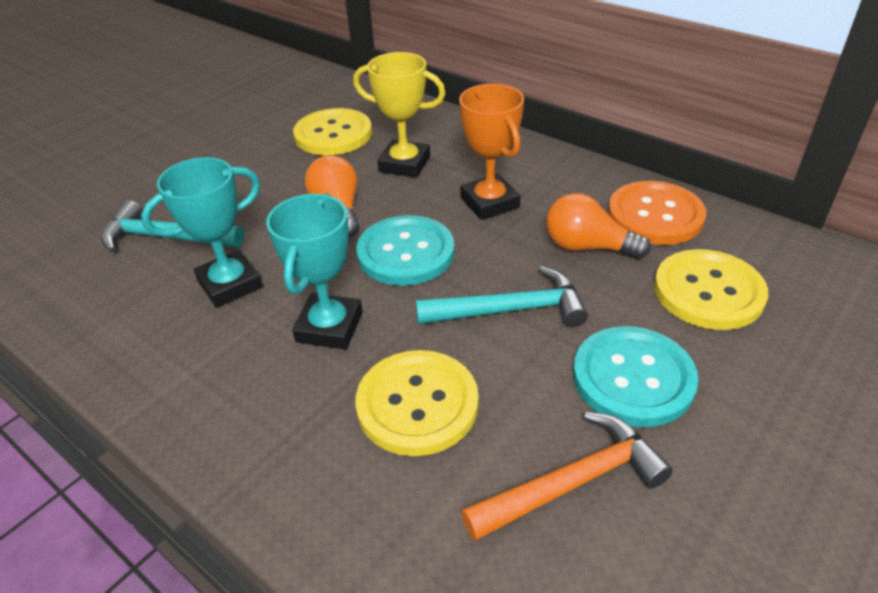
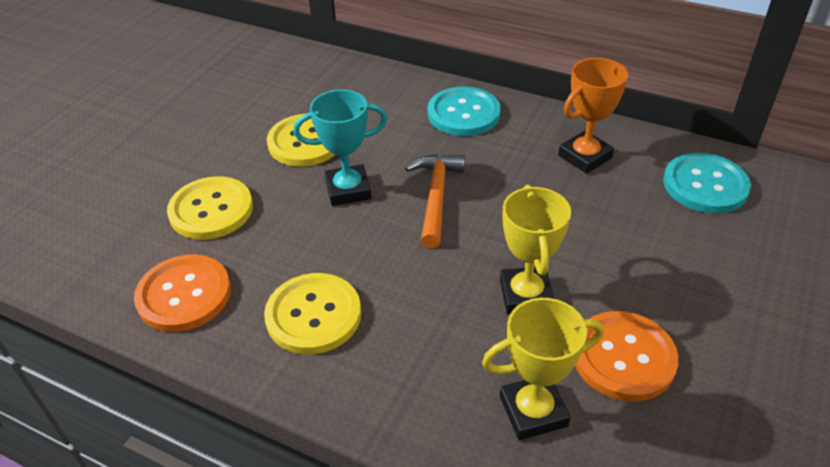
orange button: [608,181,706,245] = 1 -> [134,255,231,332] [575,311,679,401] = 2
orange light bulb: [305,155,359,237] [546,193,651,259] = 2 -> none = 0
turquoise hammer: [101,200,244,252] [416,266,588,327] = 2 -> none = 0
turquoise trophy: [141,157,263,308] [266,194,363,349] = 2 -> [293,90,388,206] = 1
yellow trophy: [353,52,446,178] = 1 -> [482,298,604,440] [500,185,571,315] = 2

